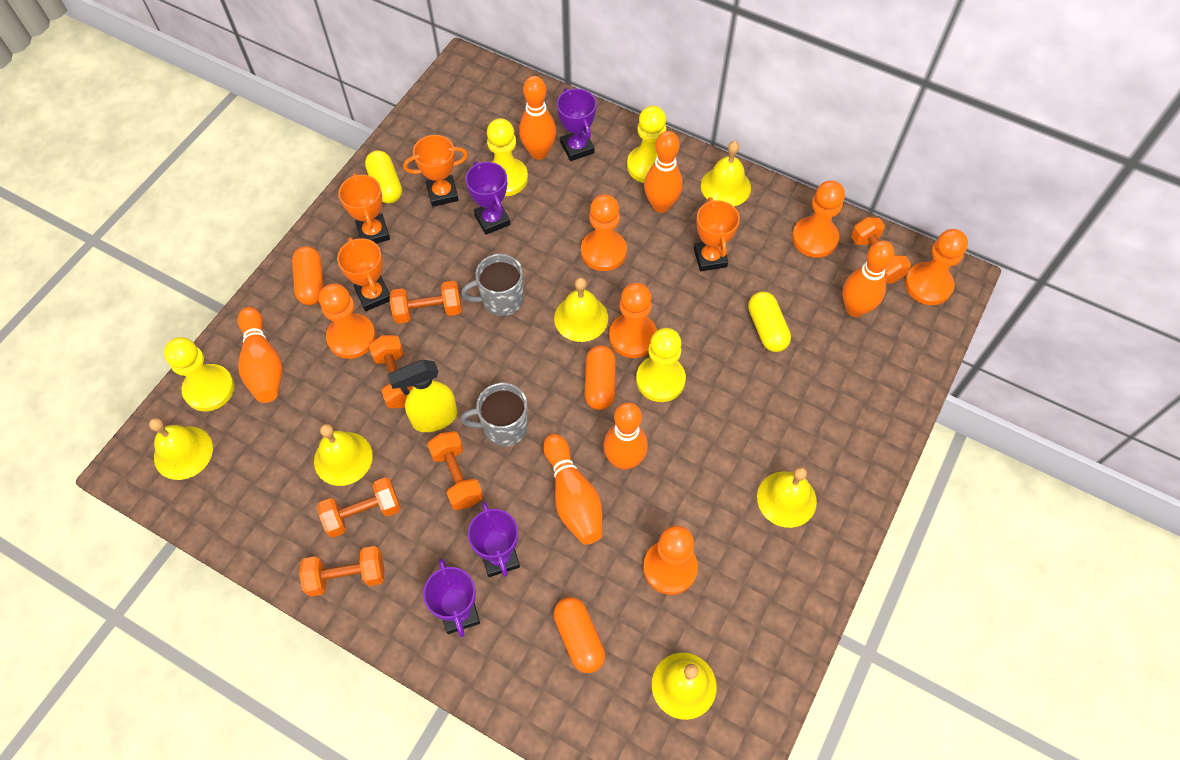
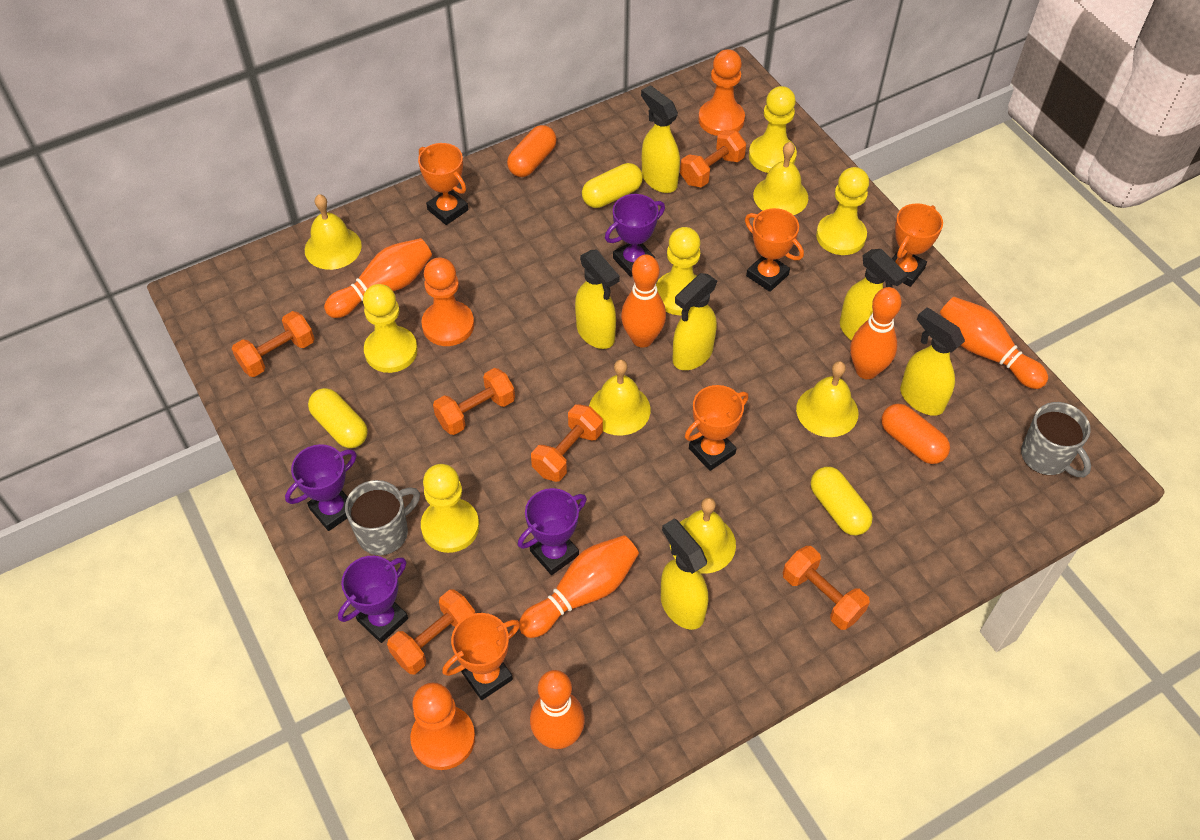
orange capsule: [292,246,324,305] [553,597,605,673] [585,345,616,410] = 3 -> [507,125,557,177] [881,404,950,464] = 2
orange pawn: [319,283,376,359] [581,194,627,271] [609,283,657,358] [643,526,698,595] [792,181,845,258] [905,229,968,305] = 6 -> [410,683,475,770] [421,258,474,346] [698,49,745,136] = 3
orange trophy: [337,237,390,311] [338,173,390,244] [403,135,468,207] [694,198,740,271] = 4 -> [418,143,468,225] [442,613,520,700] [685,385,749,471] [745,208,804,292] [892,203,943,287] = 5
yellow bell: [149,418,213,480] [314,424,373,486] [554,277,608,342] [652,653,717,720] [701,141,751,206] [757,467,817,528] = 6 -> [305,194,362,270] [589,359,651,436] [670,497,736,574] [753,142,808,215] [796,361,858,437] = 5
yellow capsule: [365,151,402,204] [748,291,791,352] = 2 -> [308,388,368,448] [582,163,643,208] [811,467,873,535] = 3
yellow pawn: [164,337,234,411] [487,118,528,196] [627,106,666,183] [636,328,686,402] = 4 -> [363,284,418,373] [421,464,479,553] [656,227,700,315] [749,86,797,173] [816,167,869,255] = 5
yellow spray bottle: [388,360,457,432] = 1 -> [575,249,620,349] [641,85,680,193] [661,519,708,630] [672,273,717,370] [840,249,908,341] [900,308,965,416] = 6

